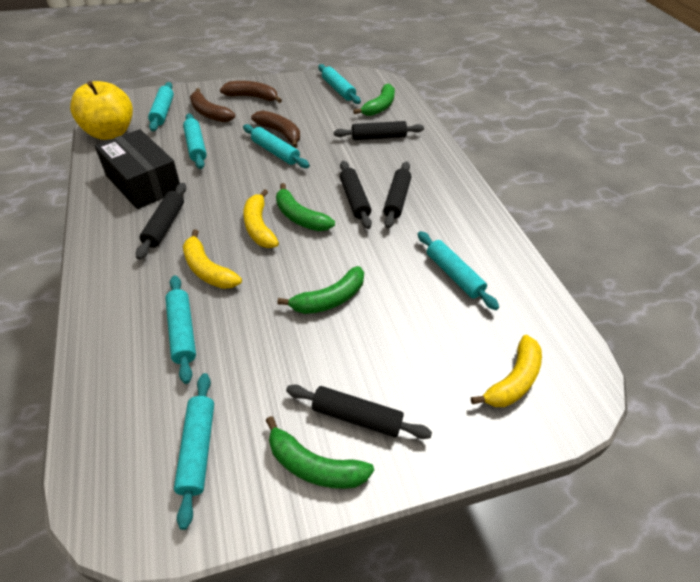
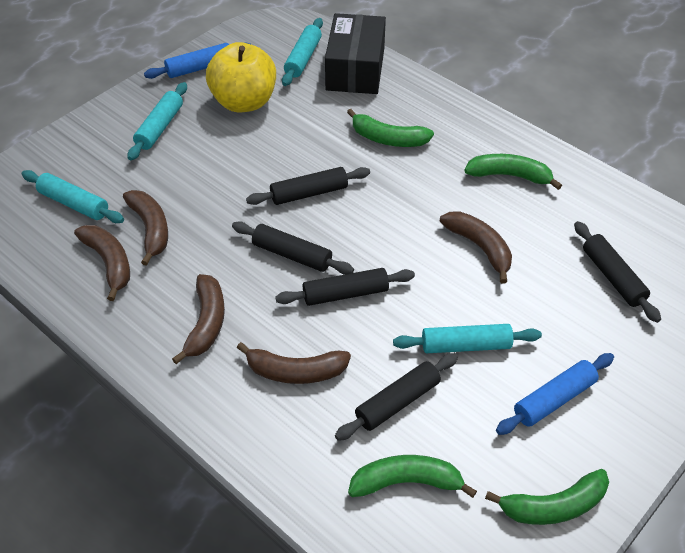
blue rolling pin: none = 0 -> [144,43,250,79] [496,353,614,435] = 2
brown banana: [190,88,235,122] [220,81,282,103] [251,110,300,148] = 3 -> [74,225,130,301] [123,190,168,266] [172,274,225,364] [237,342,351,384] [439,211,512,284] = 5
turquoise rolling pin: [148,82,174,131] [165,275,196,384] [174,373,214,530] [183,113,207,169] [243,124,310,168] [318,64,361,104] [418,231,499,310] = 7 -> [22,170,124,223] [127,82,187,160] [282,18,323,86] [393,324,542,353] = 4
yellow banana: [183,229,242,289] [243,189,279,248] [471,335,542,407] = 3 -> none = 0

